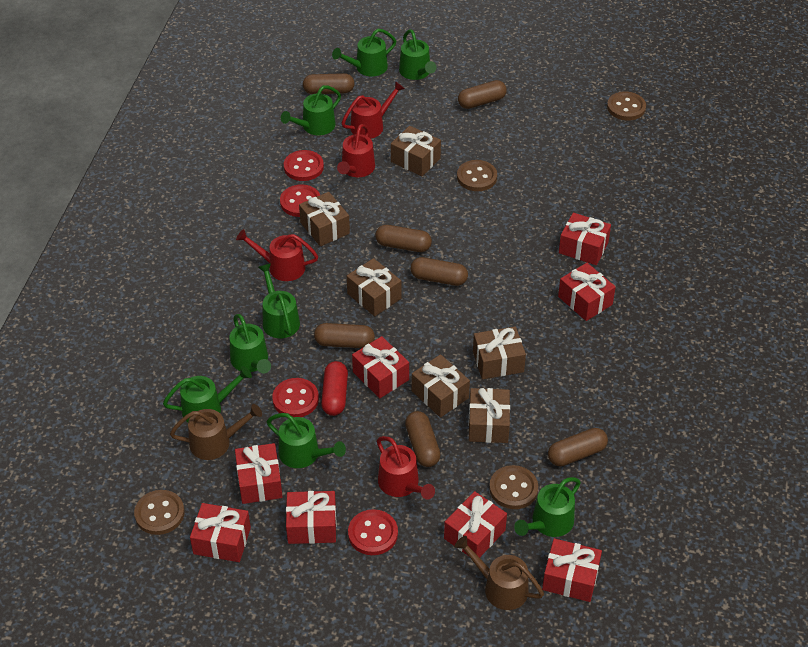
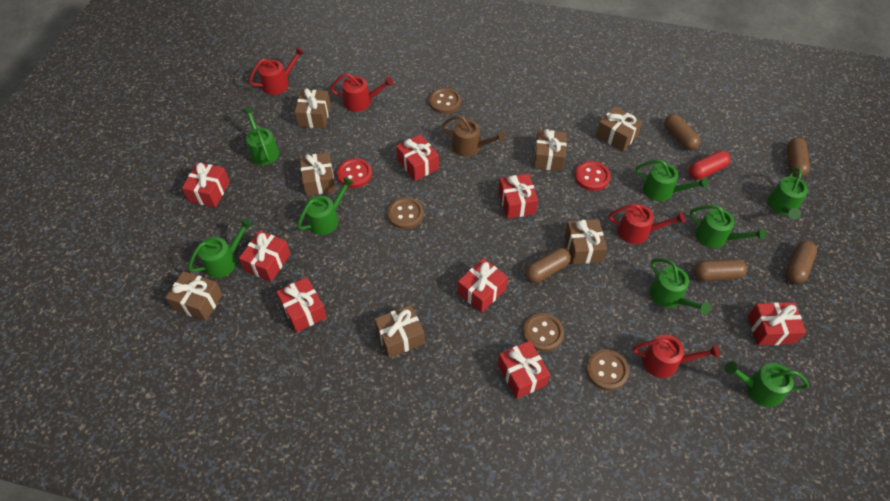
brown capsule: [303,73,354,94] [314,323,375,348] [375,225,432,252] [405,411,441,467] [410,257,468,286] [458,80,507,109] [548,428,608,466] = 7 -> [525,248,571,283] [664,114,700,150] [694,259,747,281] [786,241,817,284] [787,138,810,177] = 5
brown gift: [299,192,350,246] [347,258,401,316] [391,126,441,176] [412,354,470,418] [469,388,510,443] [473,326,526,379] = 6 -> [165,271,223,321] [295,88,331,128] [300,152,336,196] [374,305,425,358] [534,129,567,171] [565,219,607,265] [596,106,642,151] = 7
brown watering can: [170,404,262,460] [454,536,544,610] = 2 -> [442,115,505,157] = 1
red button: [272,378,319,417] [280,184,320,217] [284,150,324,181] [348,509,398,555] = 4 -> [337,158,372,188] [575,161,610,191] = 2

